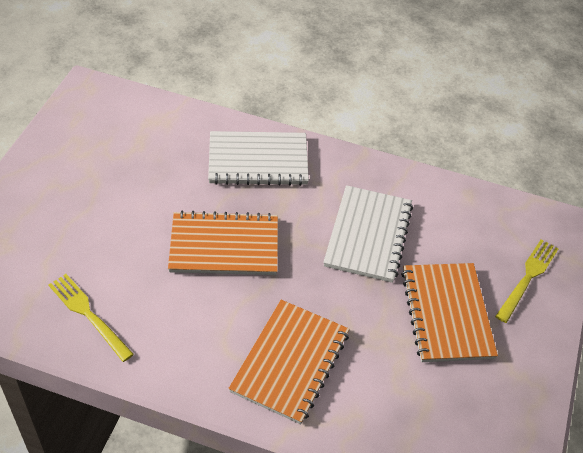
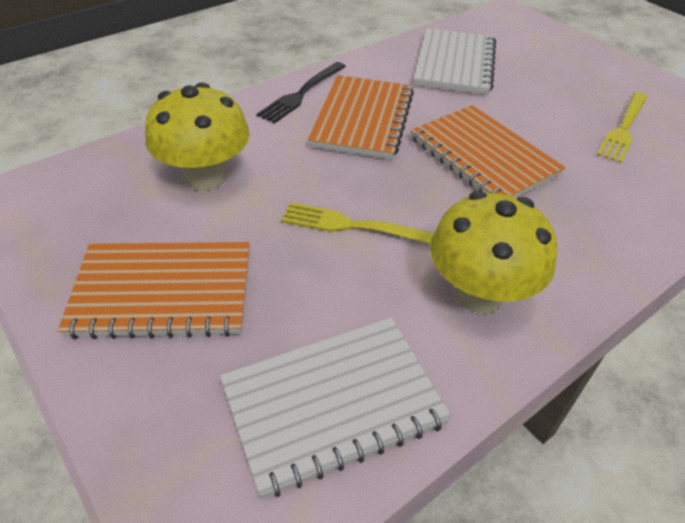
black fork: none = 0 -> [257,62,346,124] = 1
yellow mushroom: none = 0 -> [145,83,250,191] [430,191,557,314] = 2

